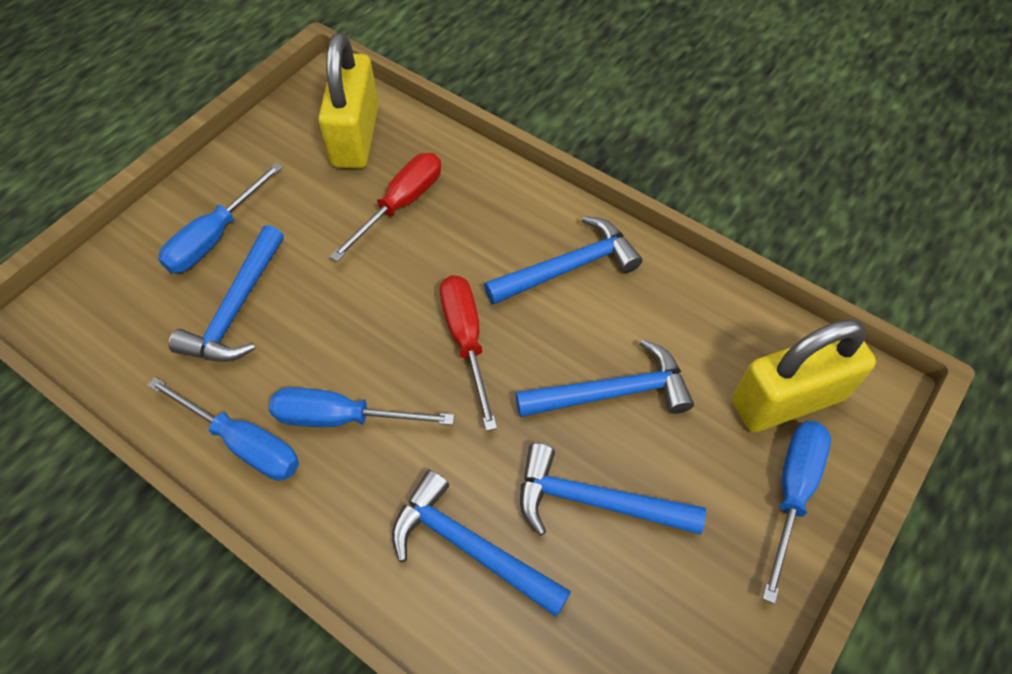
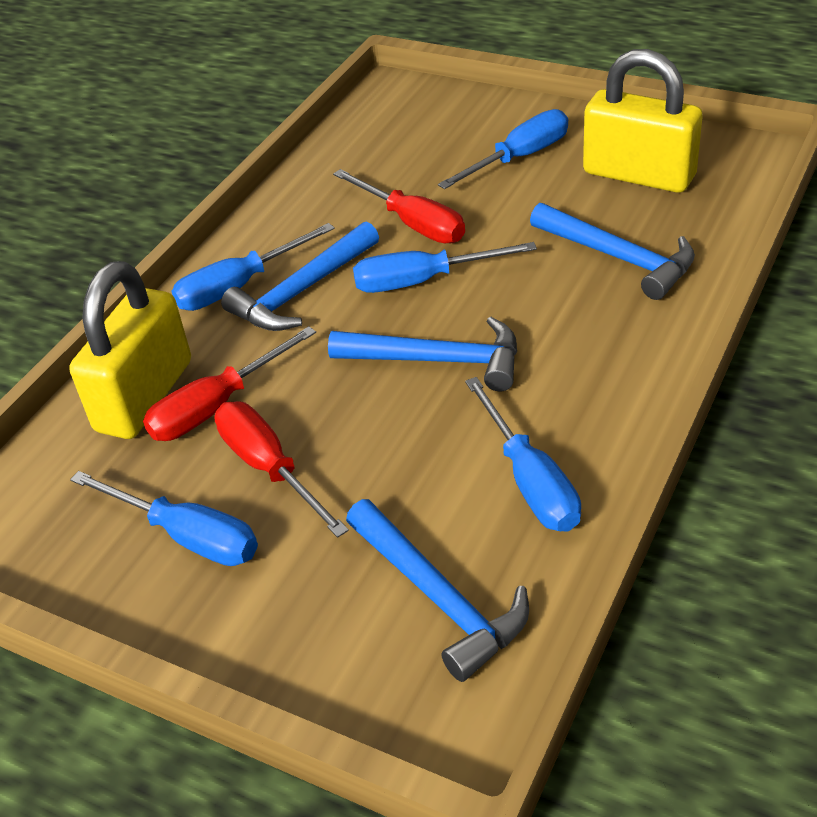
blue hammer: [169,225,284,362] [392,470,571,617] [484,216,642,305] [516,339,694,417] [520,443,706,536] = 5 -> [221,222,379,331] [328,317,517,391] [346,499,529,682] [530,203,695,300] = 4
blue screwdriver: [147,377,299,480] [158,163,283,273] [269,387,454,427] [762,421,831,604] = 4 -> [70,471,258,566] [171,223,335,311] [353,242,537,293] [438,109,568,189] [465,377,581,532] = 5
red screwdriver: [330,153,441,262] [440,275,497,431] = 2 -> [143,326,316,441] [214,401,349,538] [333,169,465,244] = 3

